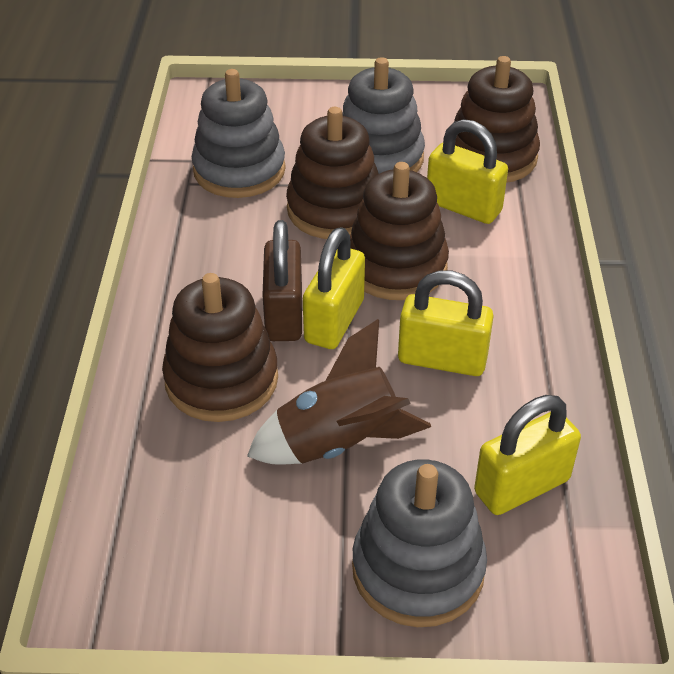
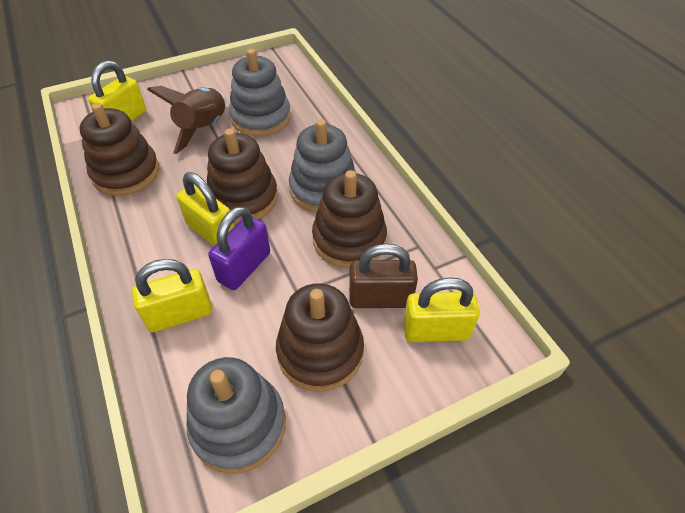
purple padlock: none = 0 -> [208,206,270,290] = 1

